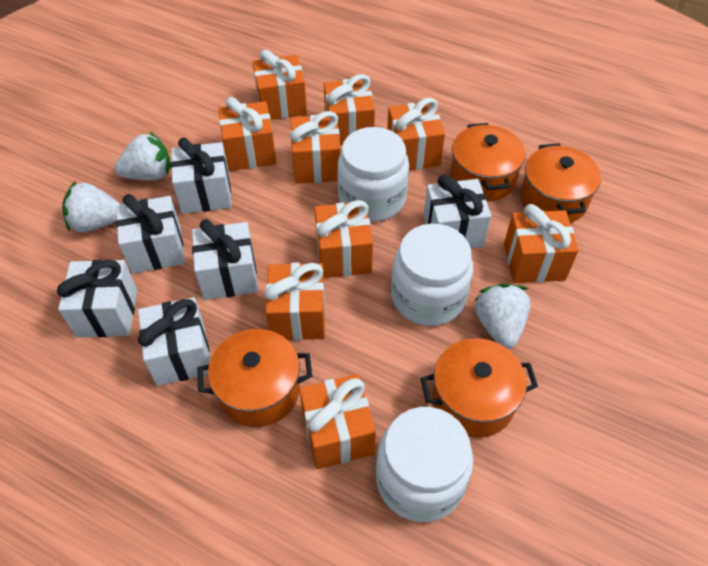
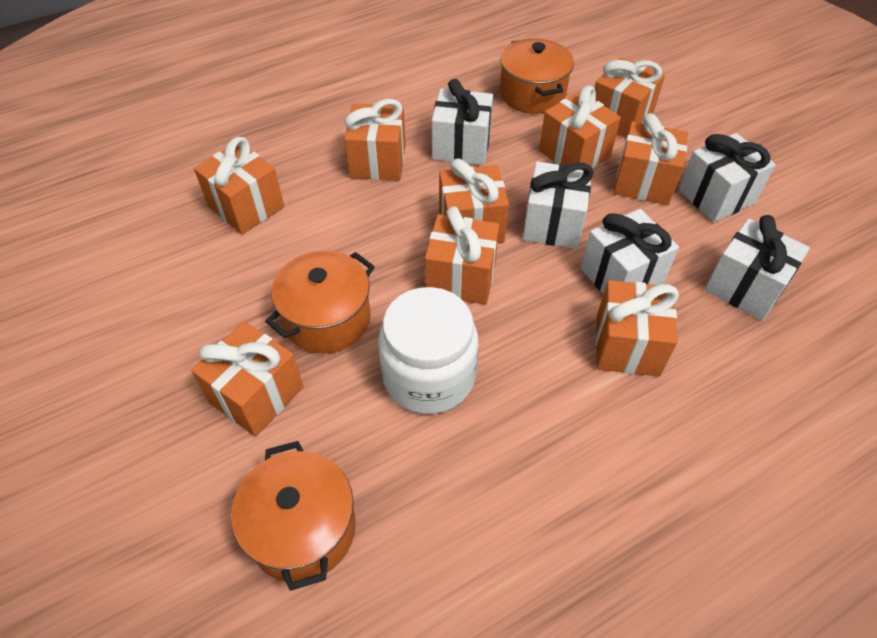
orange pot: [198,329,312,427] [420,338,538,438] [450,123,526,201] [520,143,601,223] = 4 -> [231,441,356,591] [265,250,375,353] [500,38,574,114] = 3
white gift: [57,260,137,337] [116,194,185,274] [138,297,210,386] [171,138,232,214] [192,219,258,300] [423,174,491,248] = 6 -> [432,79,493,165] [523,162,594,249] [581,209,679,294] [679,133,776,222] [705,215,810,321] = 5
white jar: [337,127,409,222] [376,407,473,522] [391,224,473,326] = 3 -> [378,287,478,414] = 1
white strawberry: [62,181,120,232] [115,131,171,180] [474,284,531,349] = 3 -> none = 0

